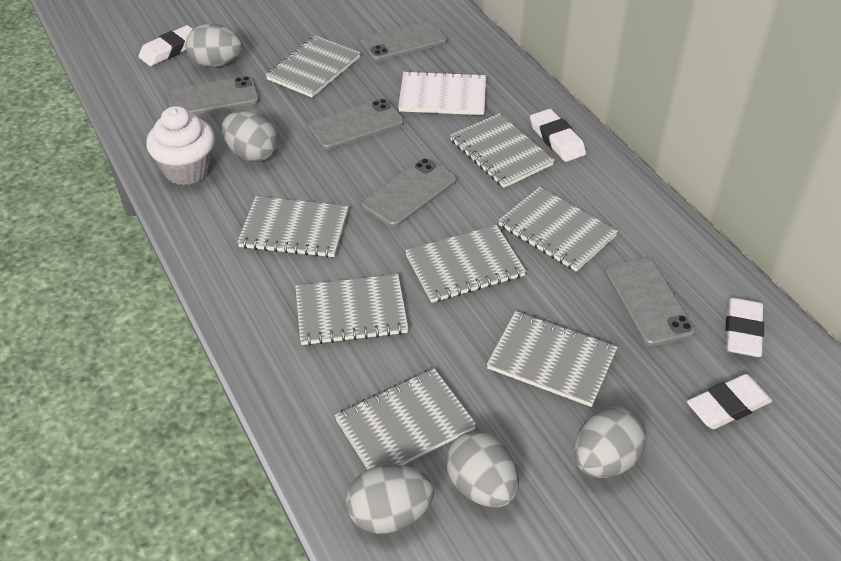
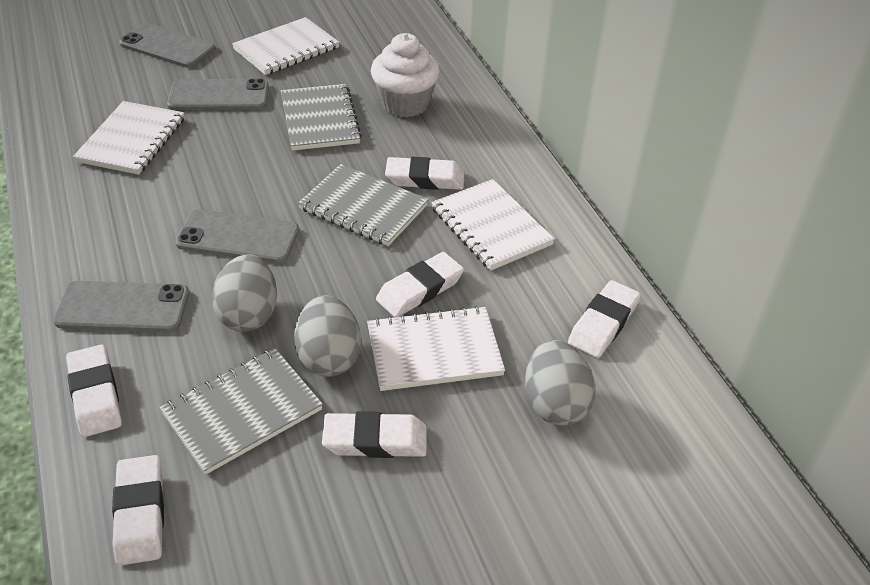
grey egg: [186,24,243,67] [222,111,279,162] [346,464,434,534] [446,431,519,507] [574,407,647,478] = 5 -> [212,254,277,332] [294,295,361,377] [525,340,596,426] = 3
grey notebook: [237,196,349,258] [266,35,360,97] [295,274,409,346] [335,368,477,470] [405,225,526,303] [450,114,555,188] [487,311,618,407] [498,187,618,272] = 8 -> [160,348,323,475] [281,84,362,151] [298,164,429,246] = 3
grey phone: [167,76,259,115] [308,99,404,150] [360,20,447,61] [361,158,457,227] [605,258,695,346] = 5 -> [53,281,189,332] [119,23,215,68] [167,79,269,110] [175,209,299,263] = 4
white eraser: [138,25,193,66] [530,109,586,162] [687,374,773,429] [726,298,764,357] = 4 -> [66,345,122,437] [112,455,164,566] [322,411,427,458] [376,252,464,317] [385,157,464,190] [568,280,641,358] = 6
white notebook: [398,71,486,115] = 1 -> [73,101,185,175] [232,17,340,75] [367,306,505,391] [431,179,555,271] = 4

